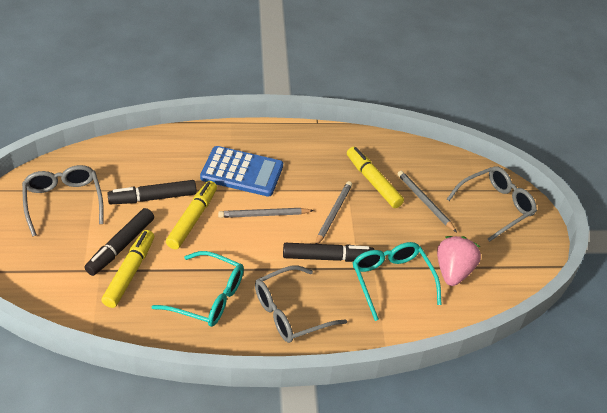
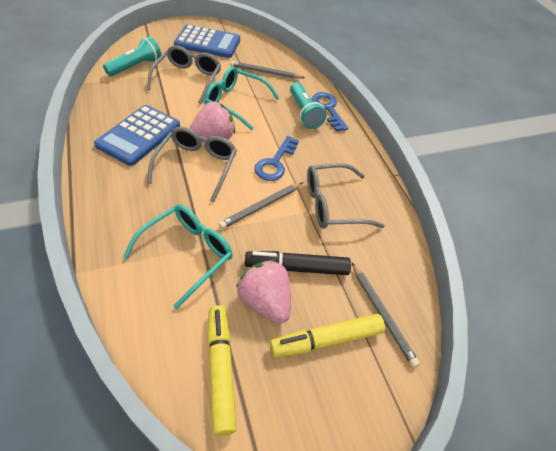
black marker: [84,208,154,276] [107,180,197,204] [283,243,374,262] = 3 -> [245,251,351,275] = 1
blue calculator: [200,146,283,197] = 1 -> [94,105,180,166] [174,25,240,58] = 2
blue key: none = 0 -> [254,136,299,181] [311,92,348,131] = 2
pink strawberry: [437,236,481,286] = 1 -> [189,102,235,142] [236,259,291,324] = 2
turquoise flashlight: none = 0 -> [103,36,161,76] [290,82,327,129] = 2
yellow marker: [101,230,154,308] [166,181,217,249] [347,147,404,208] = 3 -> [207,305,237,436] [270,314,385,358] = 2

